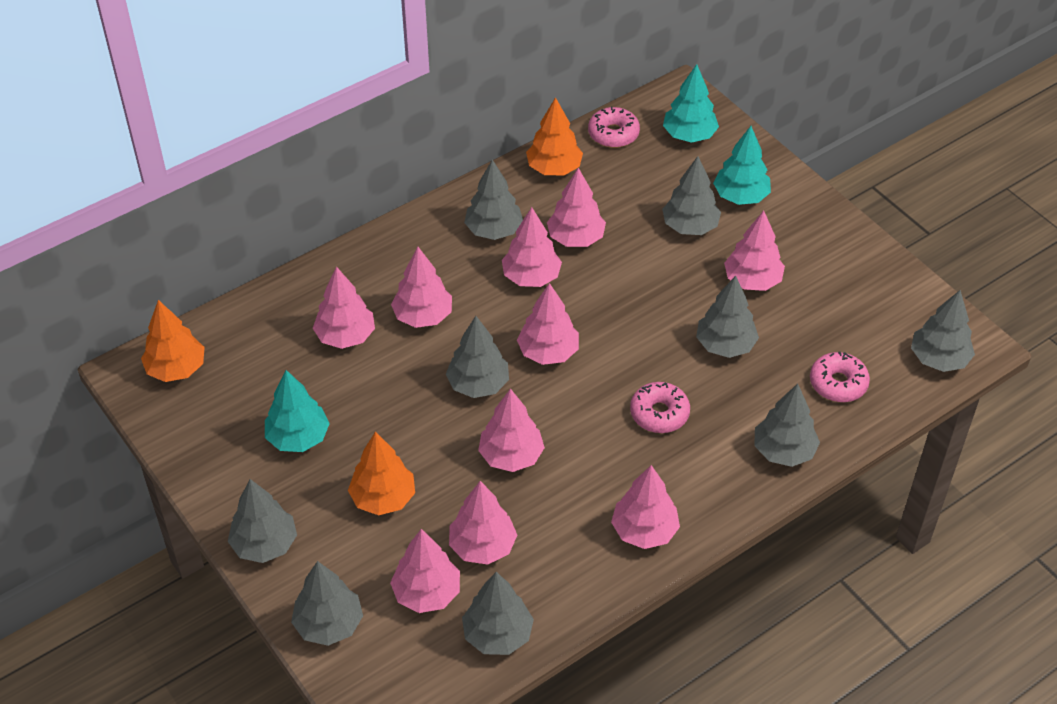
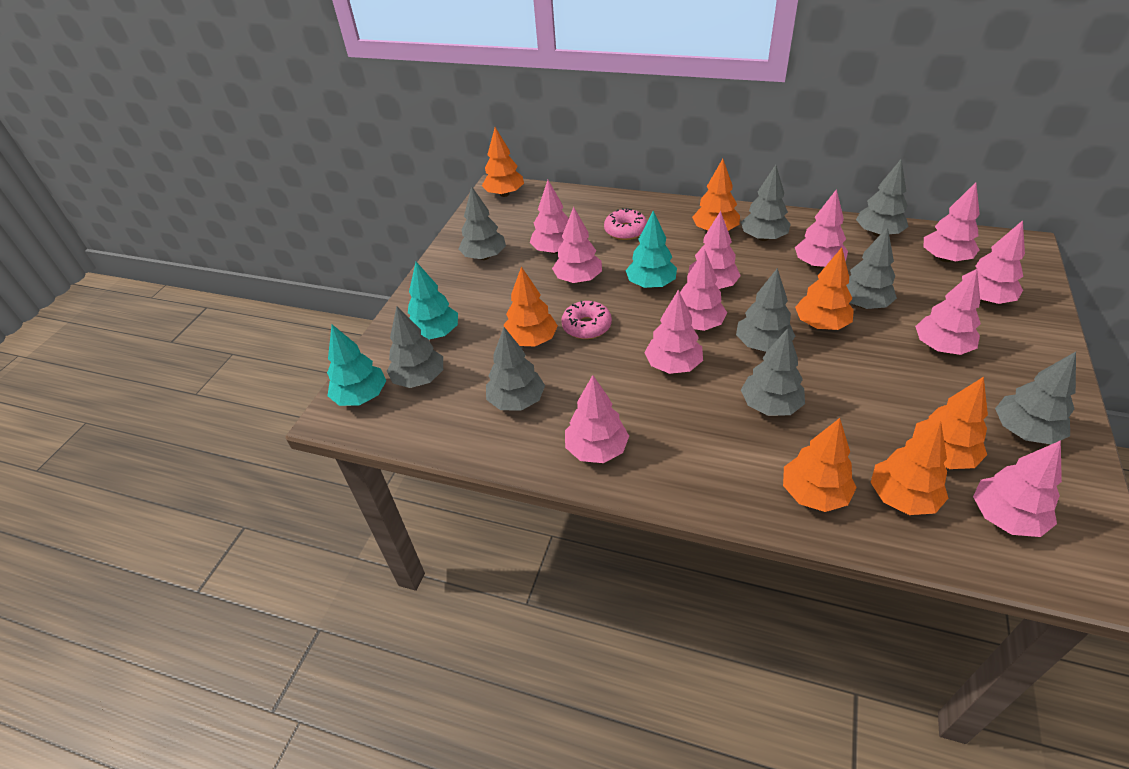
orange tree: [141,300,205,382] [348,431,415,515] [526,97,583,176] = 3 -> [482,127,524,197] [504,266,558,347] [692,159,740,231] [783,418,857,512] [795,247,854,330] [870,421,948,515] [912,377,988,469] = 7
pink donut: [588,107,640,148] [630,382,690,433] [810,352,870,402] = 3 -> [561,301,612,339] [604,208,647,240] = 2
pink tree: [313,267,375,349] [390,529,460,613] [391,247,452,328] [449,481,517,565] [478,388,545,472] [502,207,562,287] [517,283,579,365] [547,168,606,247] [611,465,680,549] [724,210,785,291] = 10 -> [530,180,569,254] [552,207,602,283] [565,375,629,463] [644,290,703,374] [680,249,727,331] [688,211,741,289] [795,189,848,268] [915,268,981,355] [923,182,980,262] [962,220,1025,304] [973,440,1062,537] = 11

